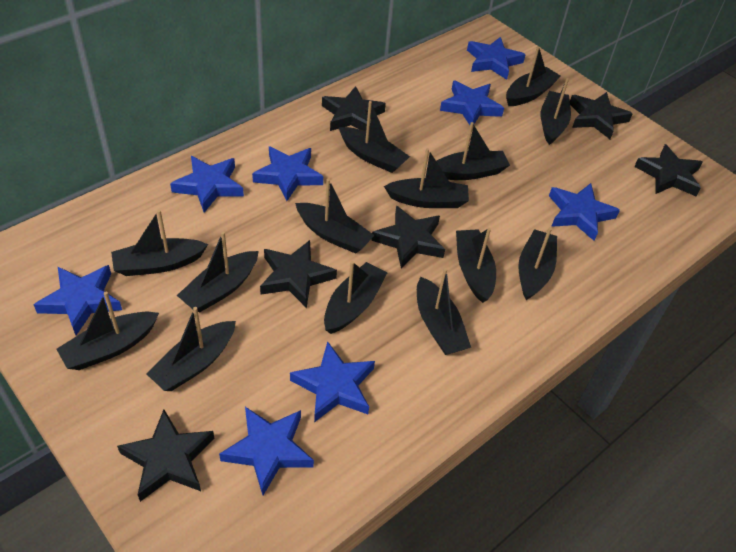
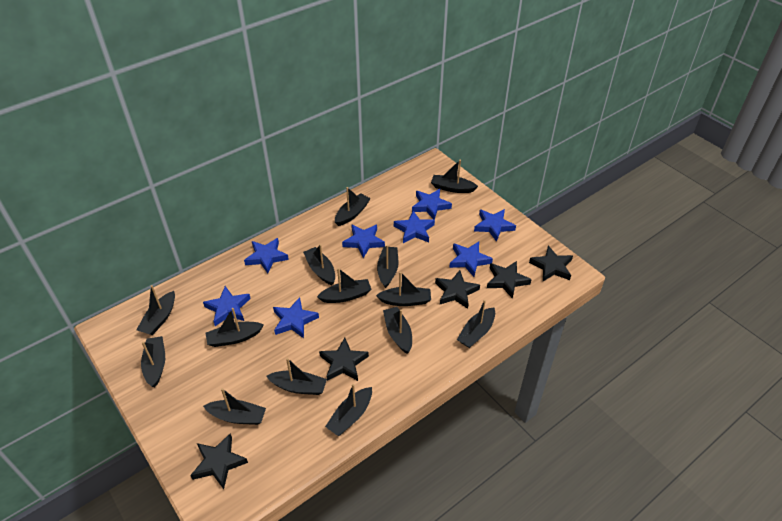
black star: [117,410,215,502] [260,240,337,308] [322,86,386,131] [371,205,445,268] [570,92,633,139] [634,144,703,196] = 6 -> [190,433,248,489] [319,338,369,381] [435,270,480,309] [487,261,532,299] [529,246,573,281] = 5

